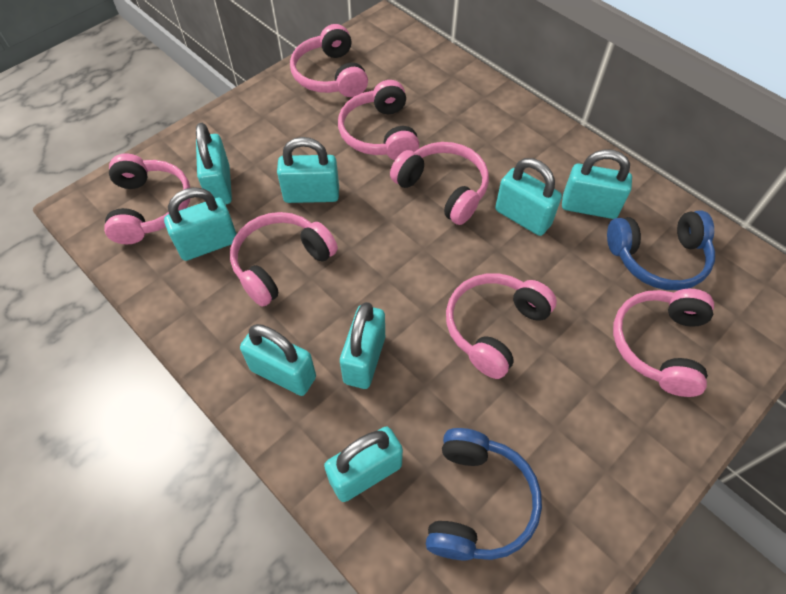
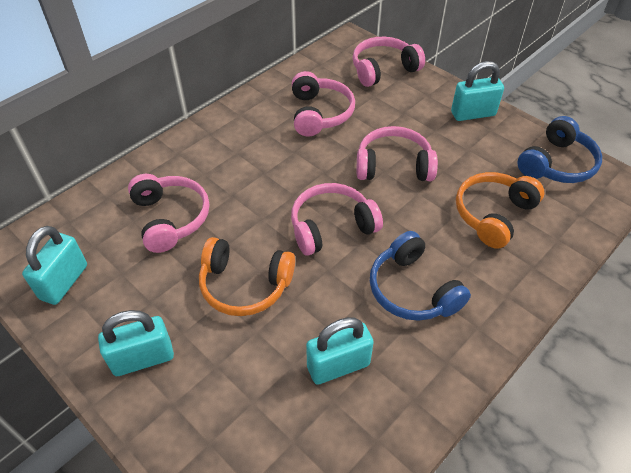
orange headphones: none = 0 -> [199,237,295,316] [456,172,544,249] = 2
pink headphones: [104,153,190,244] [230,212,338,307] [290,24,368,97] [338,80,419,160] [390,142,489,225] [446,273,557,379] [613,289,714,397] = 7 -> [128,174,209,253] [291,183,383,256] [292,71,355,136] [353,37,425,87] [357,126,438,181] = 5
turquoise padlock: [164,187,237,261] [196,123,232,204] [240,324,316,396] [277,137,339,203] [324,427,403,502] [340,302,385,389] [495,158,562,236] [562,149,632,219] = 8 -> [22,226,87,305] [98,310,174,376] [306,317,374,385] [451,61,504,121] = 4

